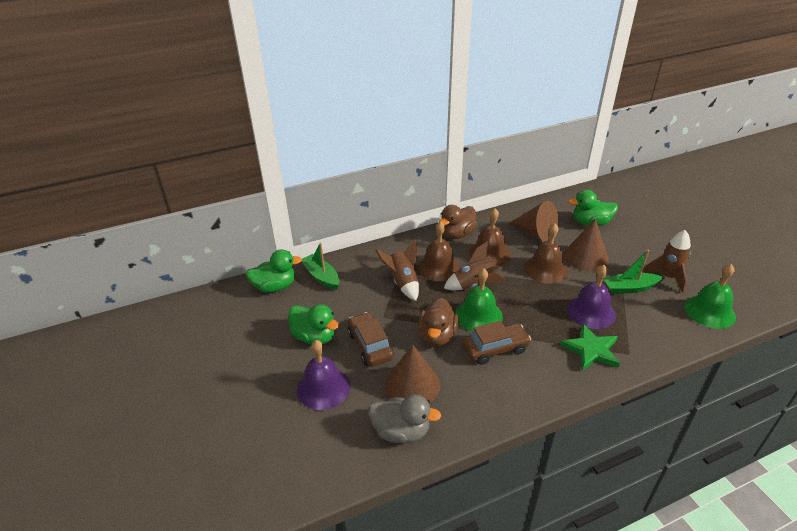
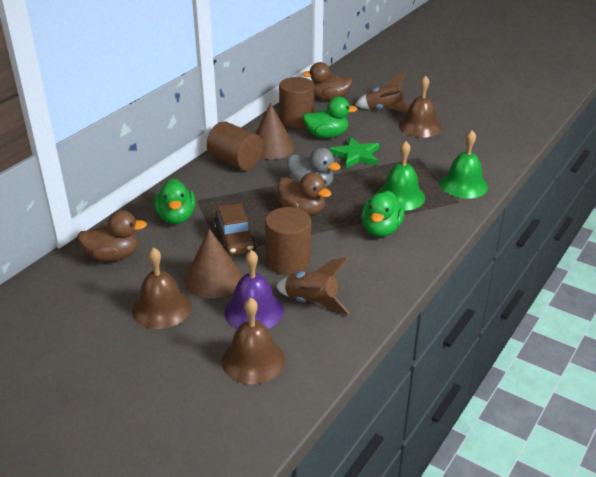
brown car: [348,312,394,367] [462,321,531,365] = 2 -> [214,203,256,256] = 1
brown cone: [385,345,440,403] [510,201,559,242] [564,219,609,271] = 3 -> [184,229,243,298] [255,103,295,159] = 2
brown cylinder: none = 0 -> [207,121,263,170] [265,207,311,275] [279,77,314,128] = 3
brown duck: [418,298,458,346] [439,205,477,239] = 2 -> [77,210,147,261] [278,173,332,216] [302,62,353,101] = 3
brown rocket: [375,239,419,301] [444,241,505,290] [643,230,691,293] = 3 -> [276,257,350,315] [355,72,410,112] = 2
green boat: [301,243,340,290] [604,250,663,294] = 2 -> none = 0
purple bell: [297,340,350,410] [567,265,616,329] = 2 -> [224,250,284,329] = 1

